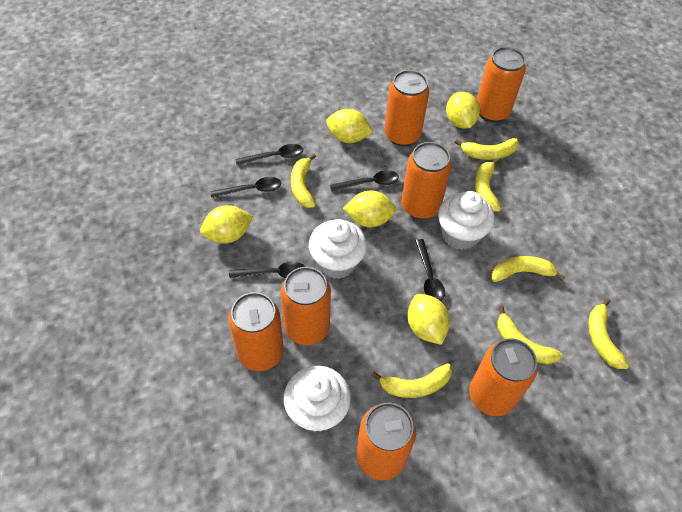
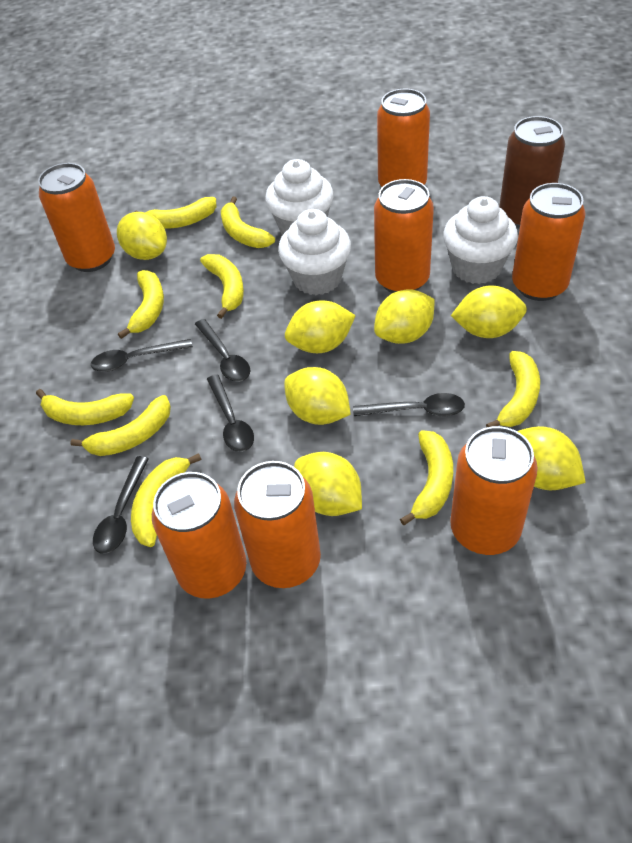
brown can: none = 0 -> [499,116,565,229] = 1
yellow banana: [291,154,316,208] [372,363,452,398] [454,138,519,160] [475,158,501,212] [491,256,565,282] [497,306,562,364] [588,298,629,369] = 7 -> [36,389,134,425] [70,395,171,456] [118,270,164,339] [131,453,202,547] [134,197,217,229] [200,254,244,319] [221,196,275,248] [400,430,453,525] [486,351,540,428] = 9
yellow lemon: [200,205,253,244] [326,109,373,143] [343,190,396,227] [407,294,450,345] [446,92,480,128] = 5 -> [117,212,167,260] [284,367,351,425] [285,300,356,353] [294,452,362,516] [374,289,435,344] [451,286,527,338] [517,426,586,490] = 7

